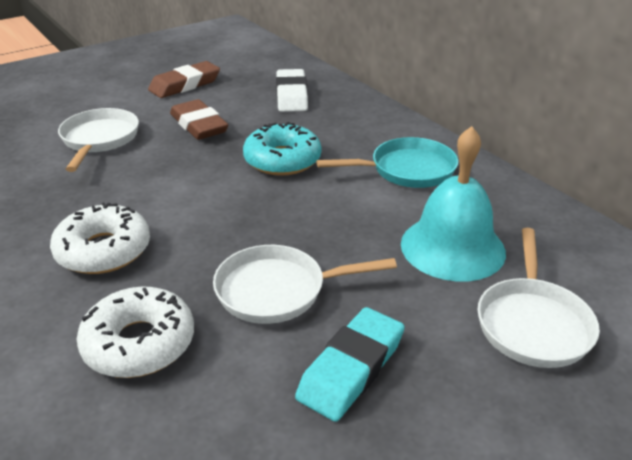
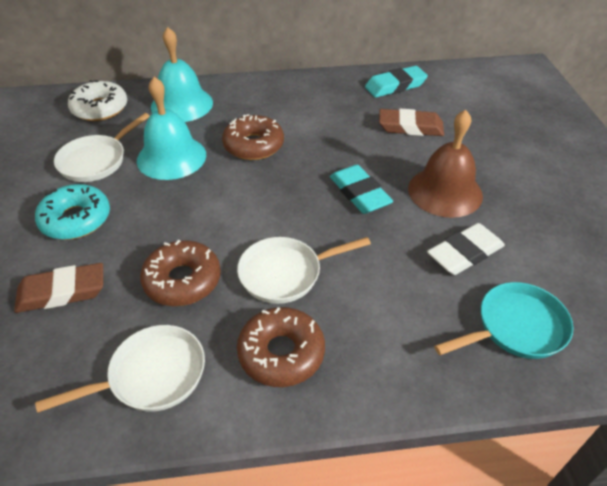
brown bell: none = 0 -> [408,110,483,218] = 1
brown donut: none = 0 -> [140,240,221,306] [222,114,284,160] [237,307,325,387] = 3
turquoise bell: [401,126,506,281] = 1 -> [137,77,206,180] [151,27,213,122] = 2
turquoise eraser: [295,307,405,422] = 1 -> [330,165,393,214] [365,66,428,97] = 2
white donut: [50,202,150,274] [77,286,194,378] = 2 -> [68,80,127,121] = 1

